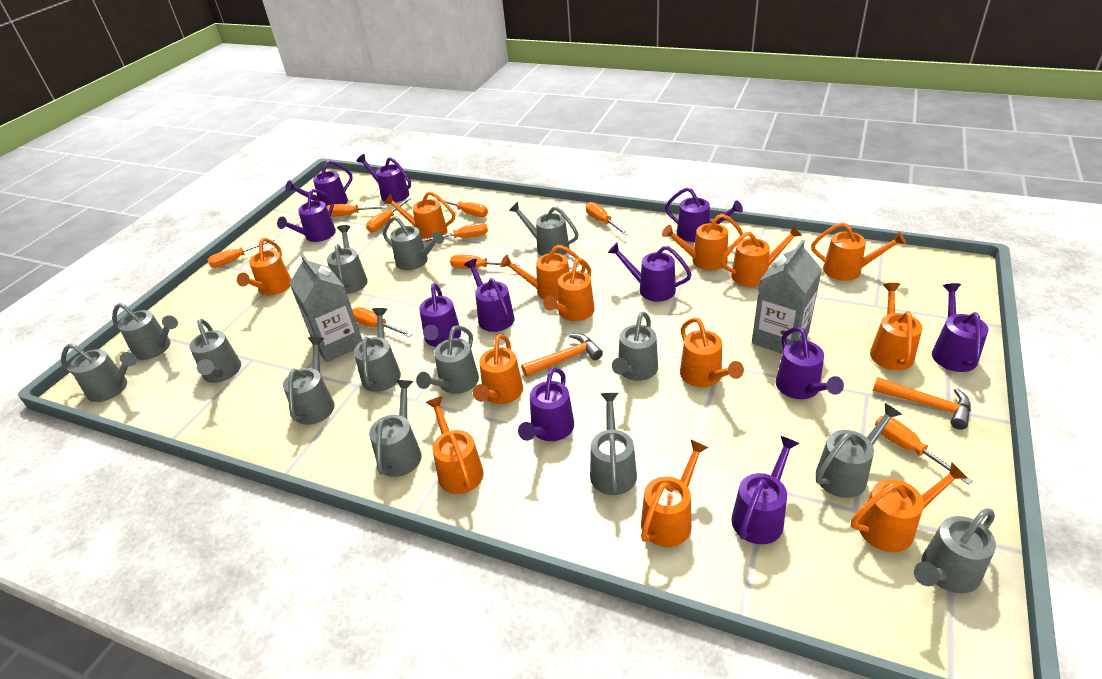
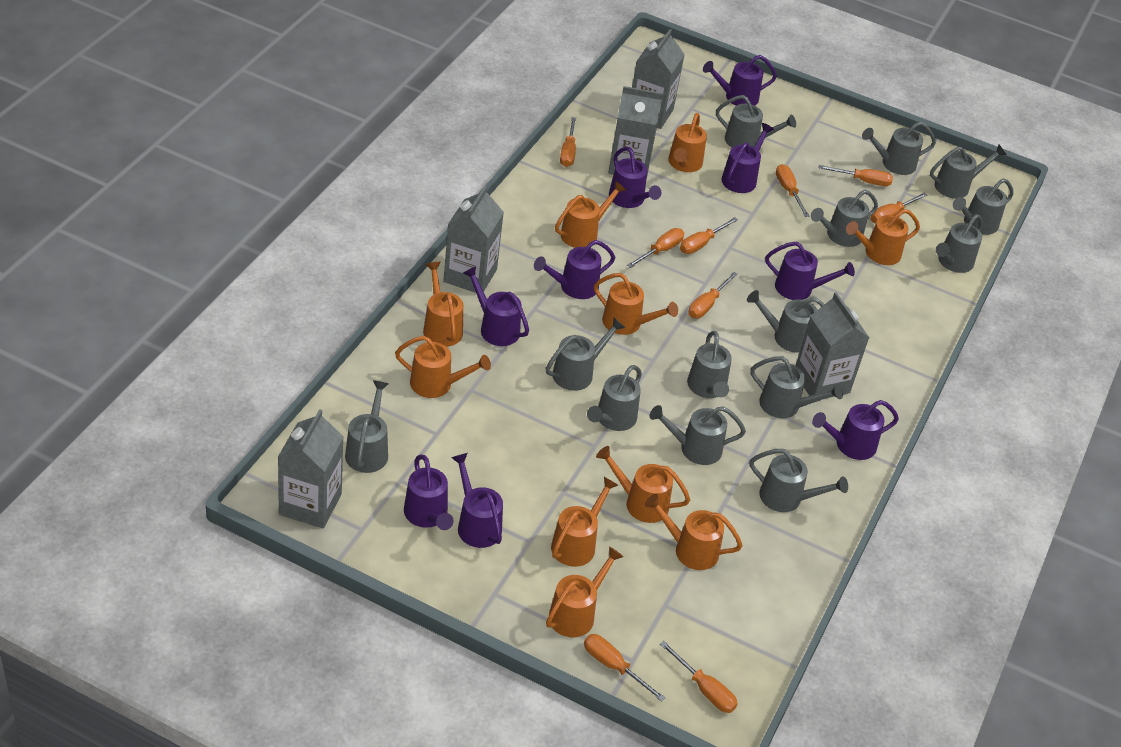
grey carton: [289,254,363,362] [752,240,822,354] = 2 -> [278,409,343,528] [443,186,504,293] [608,86,663,180] [632,29,685,129] [795,292,869,399] = 5
orange hammer: [521,333,603,377] [873,377,971,430] = 2 -> none = 0
orange watering can: [237,238,292,296] [384,191,455,241] [426,396,484,494] [473,334,523,404] [500,245,586,301] [543,258,595,321] [641,439,709,547] [662,214,743,270] [680,318,744,387] [721,226,802,287] [811,222,906,281] [851,462,968,552] [870,283,922,370] = 13 -> [395,336,491,398] [423,262,463,347] [546,547,624,637] [551,477,618,567] [555,181,626,248] [594,273,678,335] [596,446,690,523] [645,494,743,570] [668,113,707,172] [846,209,920,265] = 10
purple watering can: [277,189,336,242] [286,160,353,207] [356,154,411,203] [419,283,461,347] [464,259,515,332] [518,368,574,441] [608,243,692,302] [665,187,743,242] [731,436,799,544] [776,327,844,399] [932,283,988,372] = 11 -> [404,454,453,530] [451,453,503,548] [463,266,529,346] [534,240,615,299] [609,146,661,208] [703,55,777,106] [722,123,774,193] [765,242,855,300] [812,400,899,460] = 9

